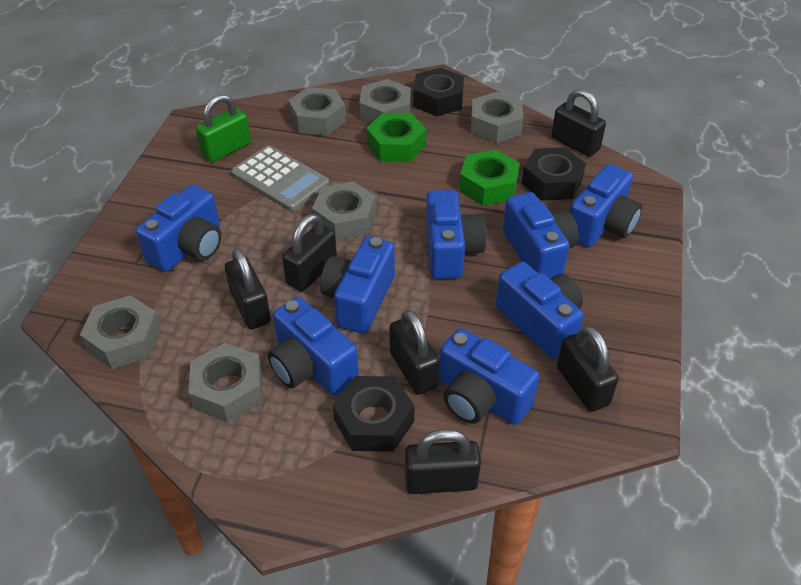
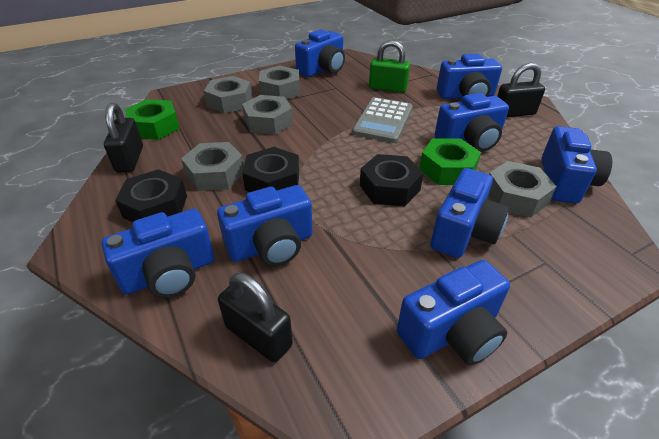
black padlock: [225,248,271,329] [282,214,337,291] [389,310,440,395] [405,429,481,494] [551,89,606,157] [557,326,619,412] = 6 -> [104,103,143,173] [218,273,293,363] [497,63,545,117] = 3
grey nut: [80,295,161,369] [189,343,263,422] [289,87,346,136] [312,181,376,241] [359,79,411,124] [471,92,523,143] = 6 -> [181,142,244,191] [204,76,252,113] [242,95,293,135] [259,66,300,99] [488,161,557,217] = 5

